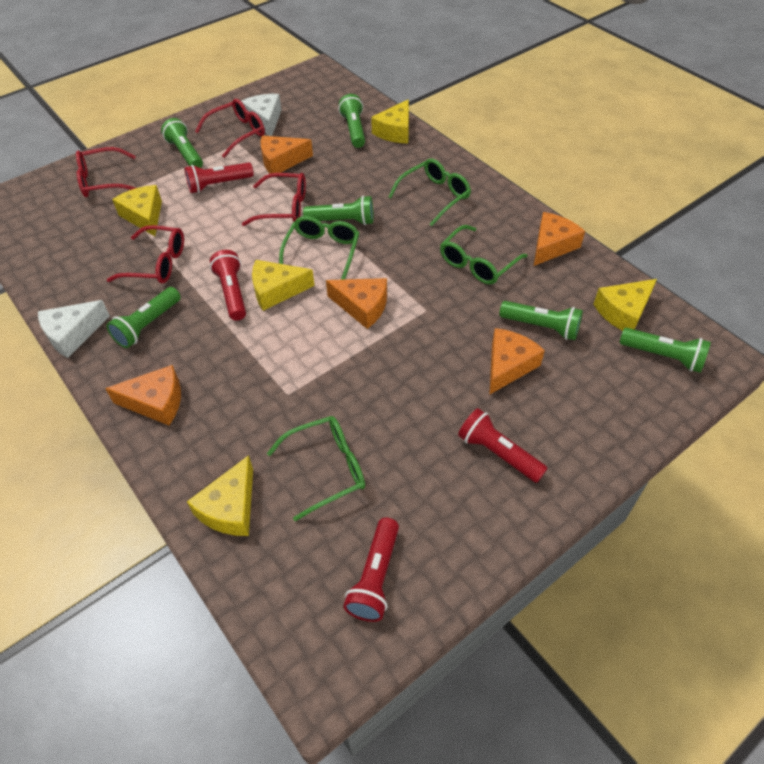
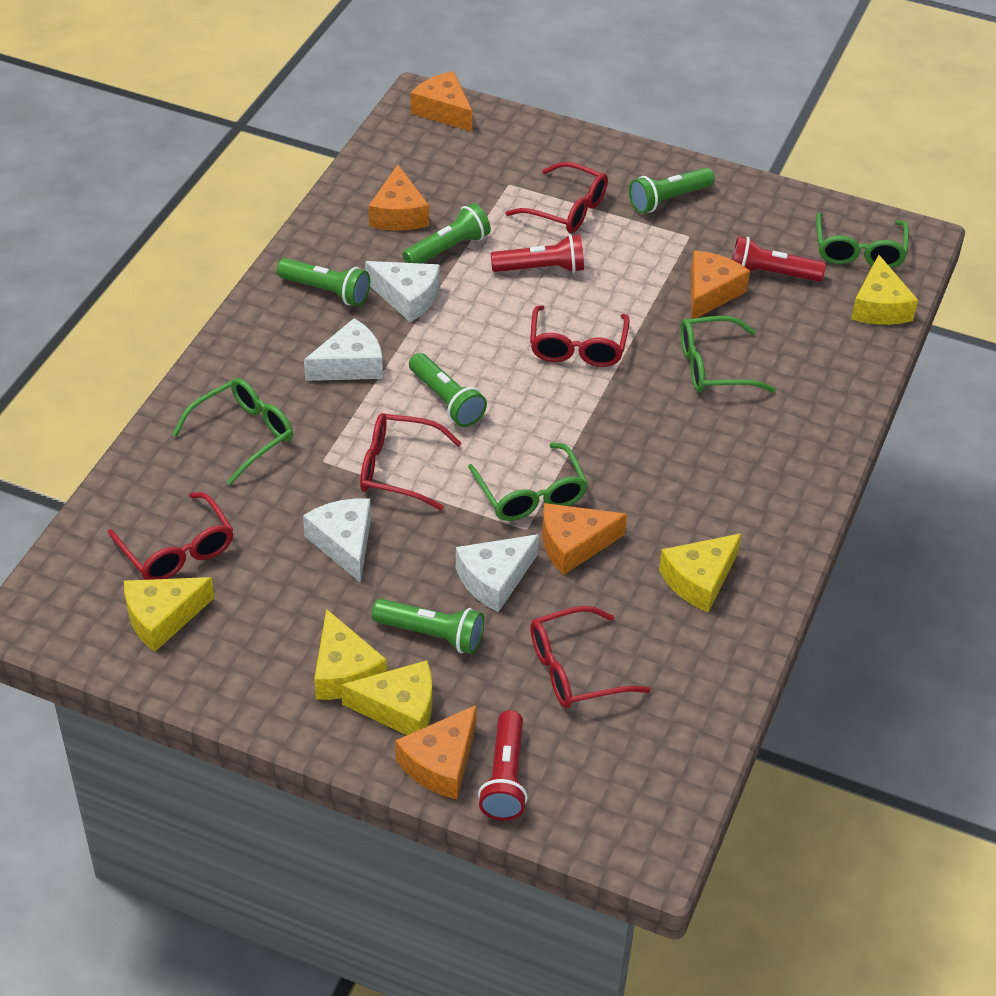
green flashlight: [106,287,181,348] [161,118,203,168] [303,195,373,225] [338,94,365,148] [499,301,583,340] [619,328,711,373] = 6 -> [277,258,370,306] [372,599,484,654] [403,203,491,264] [409,353,487,427] [629,168,715,213] = 5
red flashlight: [185,162,254,193] [210,250,246,321] [343,517,399,622] [458,408,548,483] = 4 -> [478,710,528,821] [491,234,584,273] [732,236,826,281] = 3
red glasses: [76,147,136,197] [107,225,184,284] [195,99,265,158] [242,173,306,226] = 4 -> [108,492,234,580] [360,413,462,510] [505,162,608,233] [530,305,630,367] [530,606,651,709] = 5
white cheese: [38,300,110,358] [241,94,281,136] = 2 -> [303,498,371,583] [304,318,383,381] [365,261,440,322] [456,534,539,612] = 4

